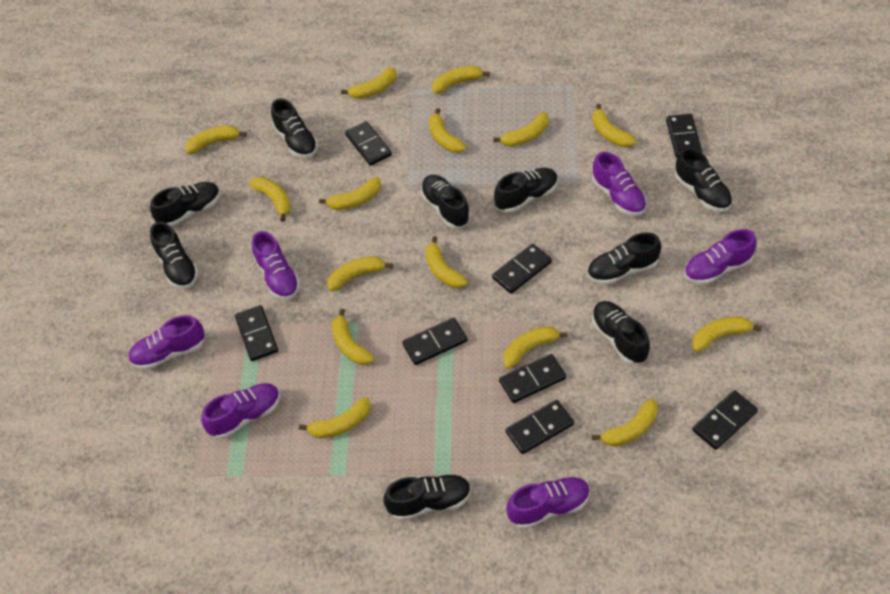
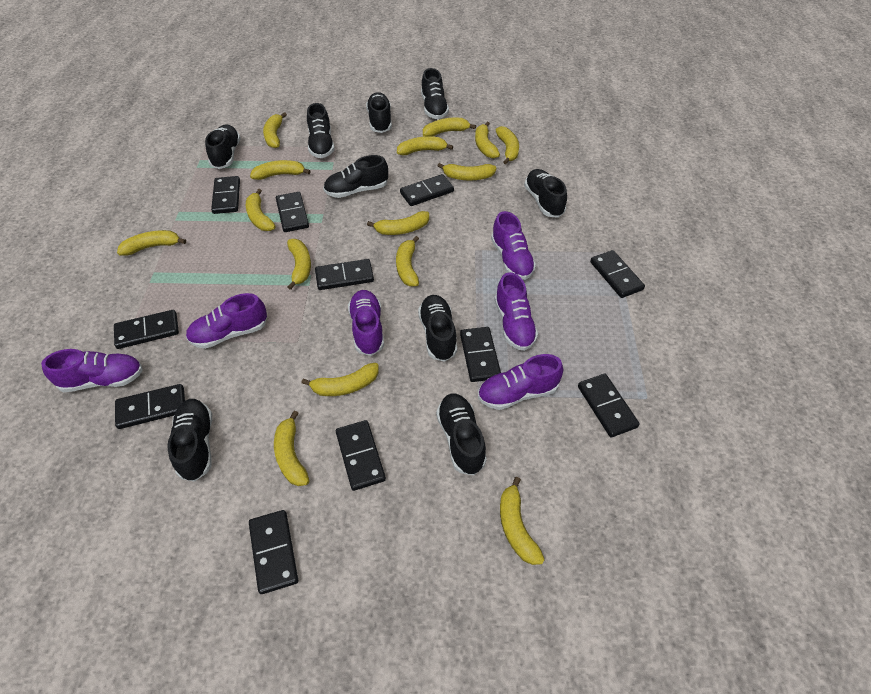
black domino: [235,305,278,361] [345,121,392,166] [402,318,467,365] [492,244,552,294] [499,354,566,403] [506,400,574,454] [666,114,702,158] [692,390,758,450] = 8 -> [114,310,179,349] [115,384,185,429] [211,176,240,214] [249,510,298,594] [276,192,309,232] [315,259,374,290] [336,420,386,491] [400,174,454,206] [460,327,501,382] [578,374,640,437] [590,250,645,298] = 11

